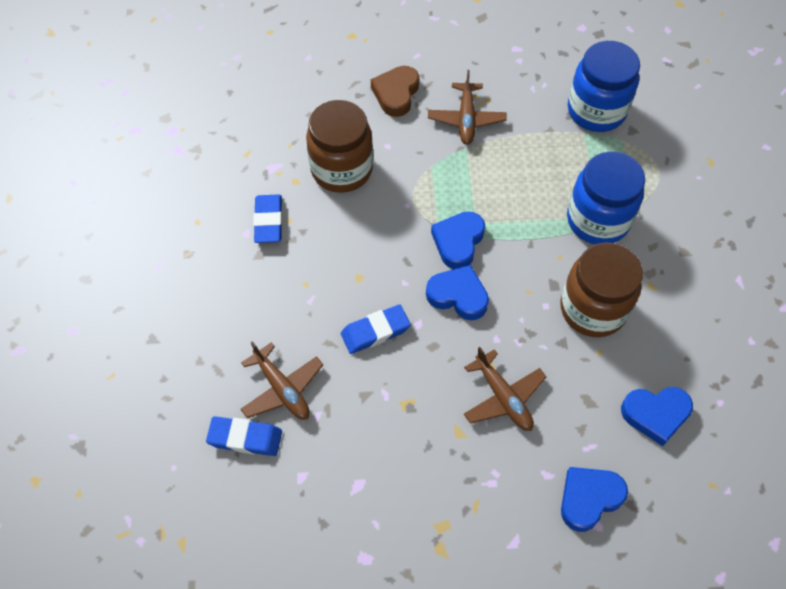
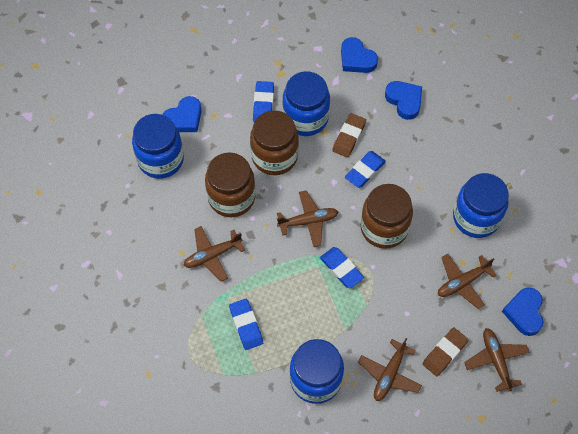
blue eraser: [206,416,282,456] [253,194,282,243] [341,304,411,354] = 3 -> [229,299,263,350] [253,81,274,122] [320,247,364,288] [345,151,386,188] = 4
blue jar: [567,151,645,244] [568,41,640,132] = 2 -> [132,114,184,179] [283,72,330,136] [290,339,344,404] [453,173,509,238] = 4
brown eraser: none = 0 -> [332,113,366,158] [422,328,468,376] = 2
brown heart: [371,66,419,117] = 1 -> none = 0
brown jar: [306,100,373,193] [561,242,643,337] = 2 -> [205,152,256,217] [250,111,299,175] [360,184,413,249] = 3
brown plane: [240,341,323,420] [428,70,507,145] [464,347,546,431] = 3 -> [183,226,245,281] [277,191,338,247] [358,338,422,401] [438,254,497,309] [464,328,530,392] = 5

